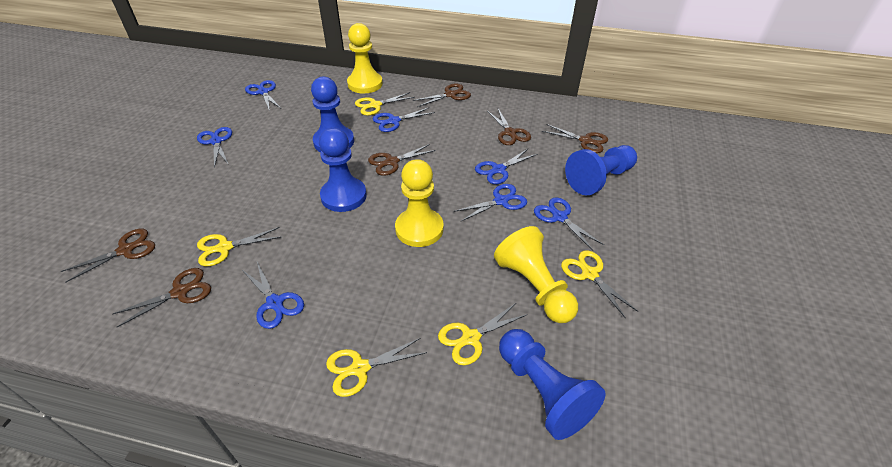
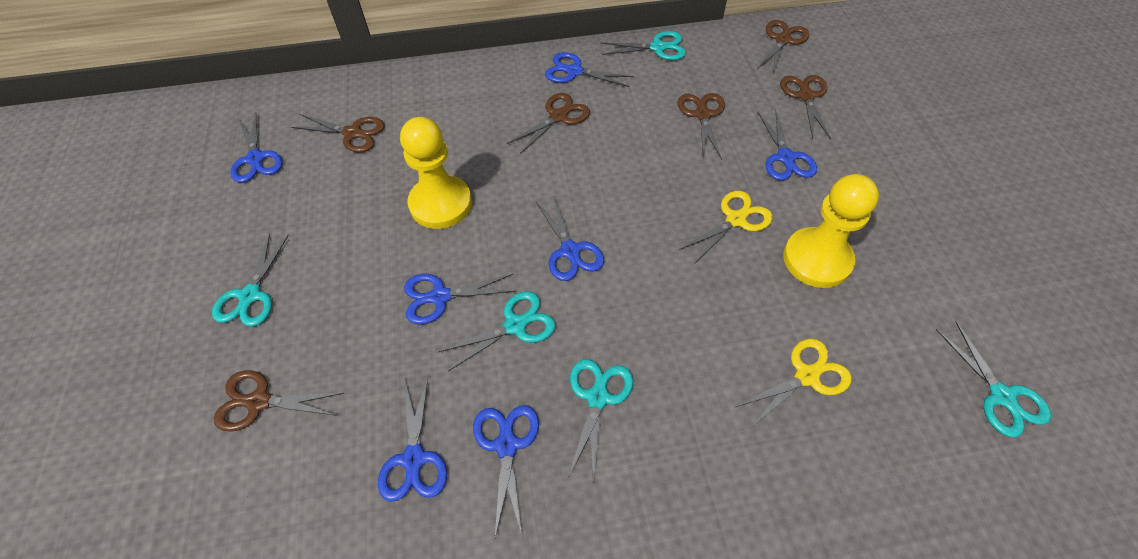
blue pawn: [311,77,354,152] [319,128,367,212] [499,329,606,440] [565,145,637,195] = 4 -> none = 0
turquoise scissors: none = 0 -> [212,233,289,327] [439,291,556,371] [568,359,633,484] [601,31,686,60] [936,321,1051,437] = 5
yellow pawn: [347,23,383,93] [395,159,444,247] [494,226,578,323] = 3 -> [400,117,472,229] [783,174,879,288] = 2
yellow scissors: [197,227,281,266] [326,338,427,397] [355,92,415,116] [438,303,528,365] [561,250,639,319] = 5 -> [680,191,773,263] [736,339,852,428] = 2

